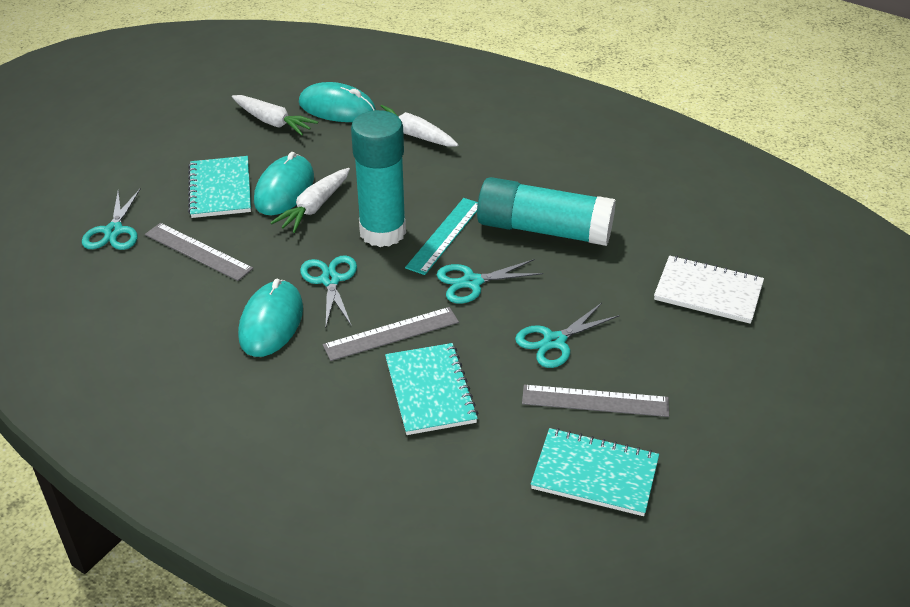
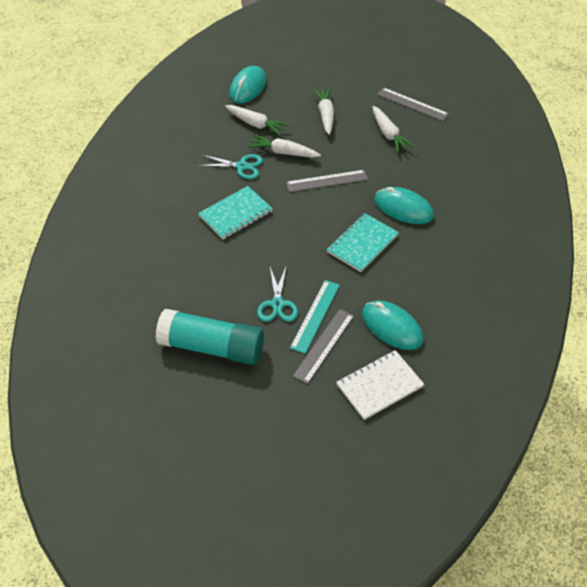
turquoise glue stick: [351,110,406,247] [477,177,616,246] = 2 -> [155,309,264,365] = 1
turquoise notebook: [188,156,251,218] [385,343,478,435] [531,428,659,516] = 3 -> [198,186,273,239] [327,213,399,272] = 2
turquoise scissors: [82,189,140,250] [300,255,357,326] [437,259,543,303] [515,303,619,368] = 4 -> [198,154,263,179] [257,265,298,322] = 2
white carrot: [232,95,318,136] [270,168,350,233] [381,105,458,147] = 3 -> [225,105,289,136] [248,135,321,158] [313,88,334,135] [372,106,414,153] = 4

